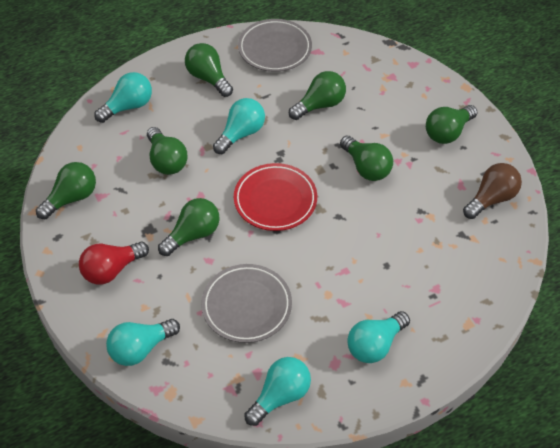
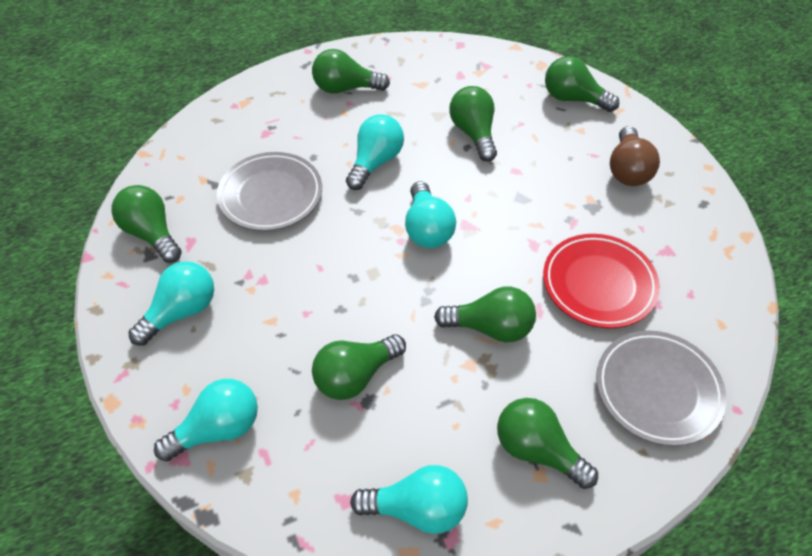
red light bulb: [79,241,149,285] = 1 -> none = 0

